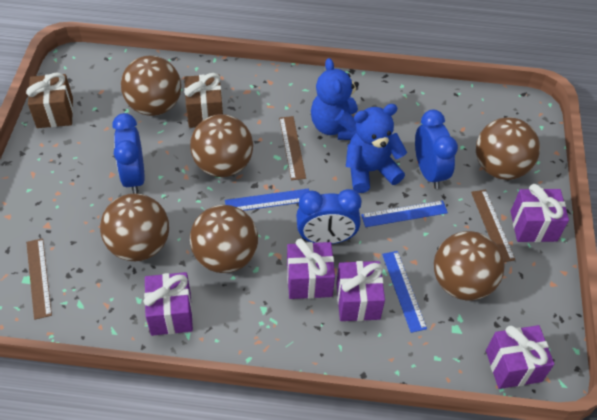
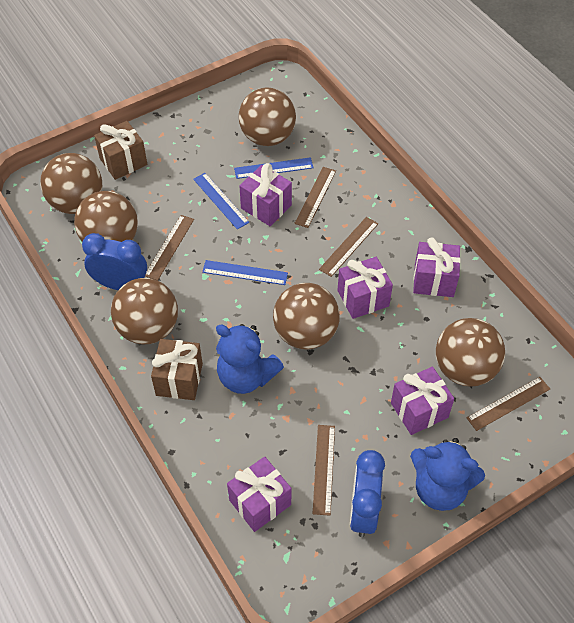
blue clock: [112,113,145,194] [296,189,361,244] [415,110,458,189] = 3 -> [82,233,147,290] [350,450,385,537] = 2
brown ruler: [26,238,52,320] [279,116,306,180] [471,190,515,262] = 3 -> [145,215,194,281] [294,167,336,228] [313,425,335,516] [319,217,378,277] [467,377,550,431] = 5

